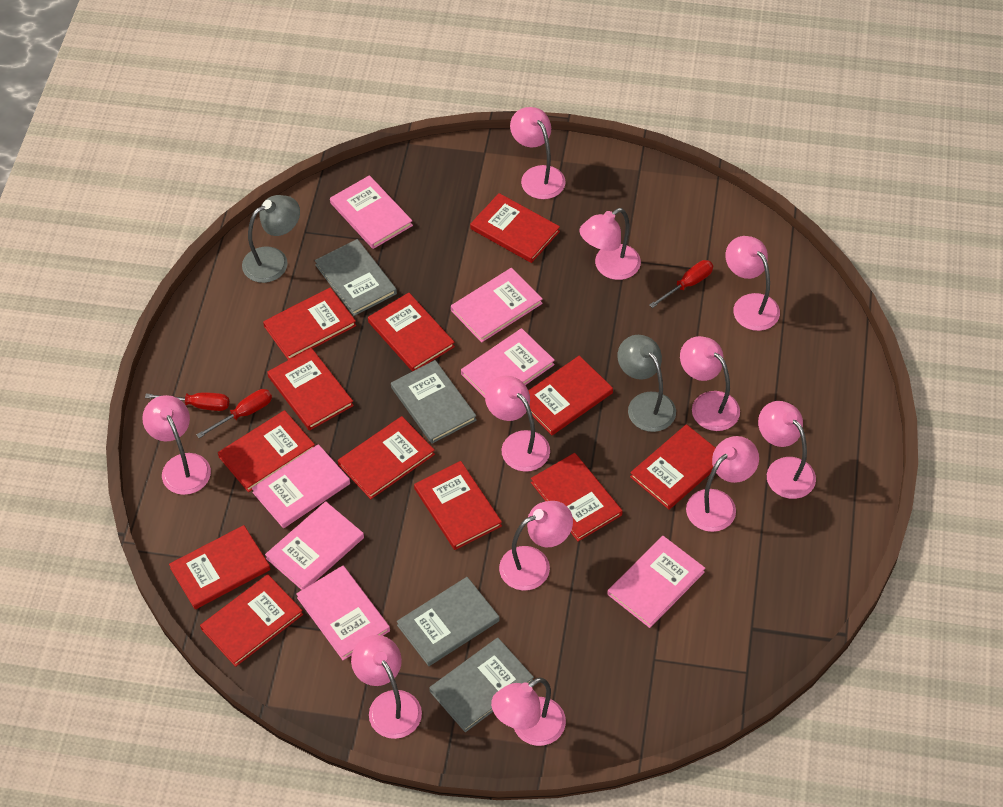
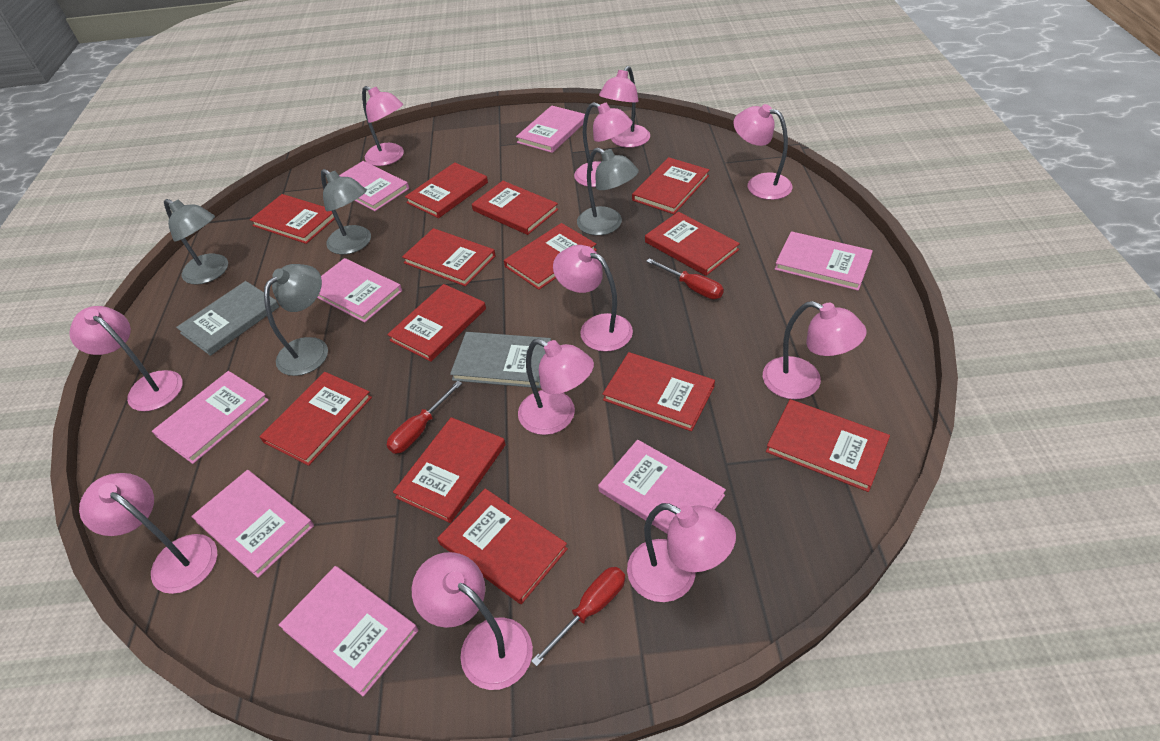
grey book: [315,239,397,316] [391,360,477,444] [397,577,499,666] [429,638,534,732] = 4 -> [176,281,280,356] [450,332,551,388] = 2
grey lamp: [242,195,300,283] [618,335,676,432] = 2 -> [164,199,228,284] [264,264,328,376] [321,169,371,254] [577,148,639,235] = 4
pink book: [252,444,350,528] [265,501,364,590] [296,566,390,660] [330,175,413,249] [451,268,543,343] [461,328,555,398] [607,536,705,628] = 7 -> [152,371,269,464] [191,470,314,578] [279,566,418,697] [317,258,402,323] [339,161,409,211] [516,105,585,153] [598,440,726,534] [775,231,873,291] = 8
red book: [169,525,270,609] [200,574,303,667] [218,410,315,492] [263,287,356,360] [267,348,354,431] [338,416,435,499] [368,293,455,371] [414,461,502,550] [470,193,560,263] [528,356,613,435] [531,453,623,542] [630,424,715,510] = 12 -> [250,194,335,244] [259,372,372,466] [387,284,486,362] [393,417,506,523] [402,228,495,287] [405,162,488,218] [437,489,568,604] [472,181,558,235] [504,223,597,290] [603,352,715,431] [632,157,709,214] [645,212,740,276] [766,399,890,492] = 13

